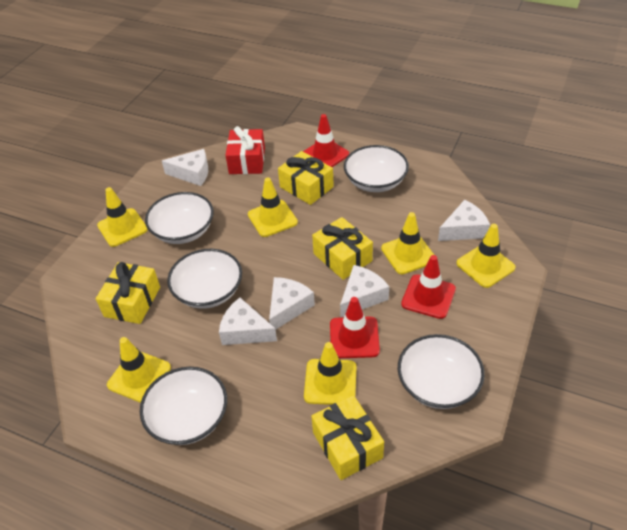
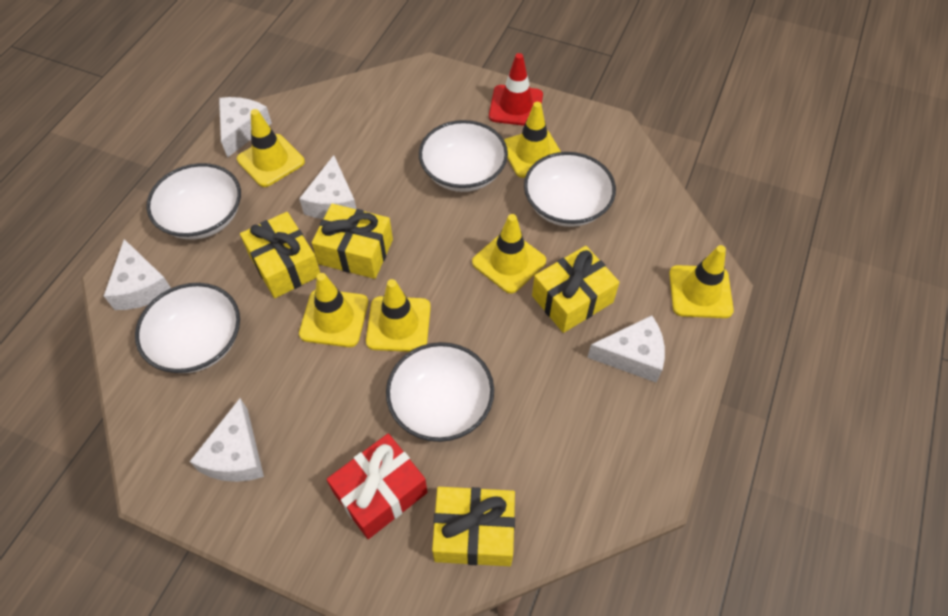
red traffic cone: [303,114,349,167] [330,297,380,358] [401,255,456,319] = 3 -> [489,53,543,126] = 1

